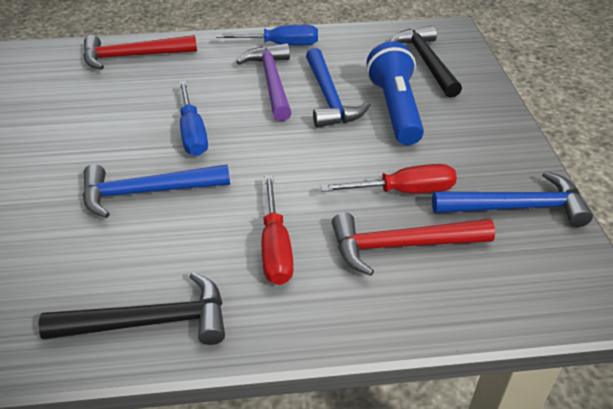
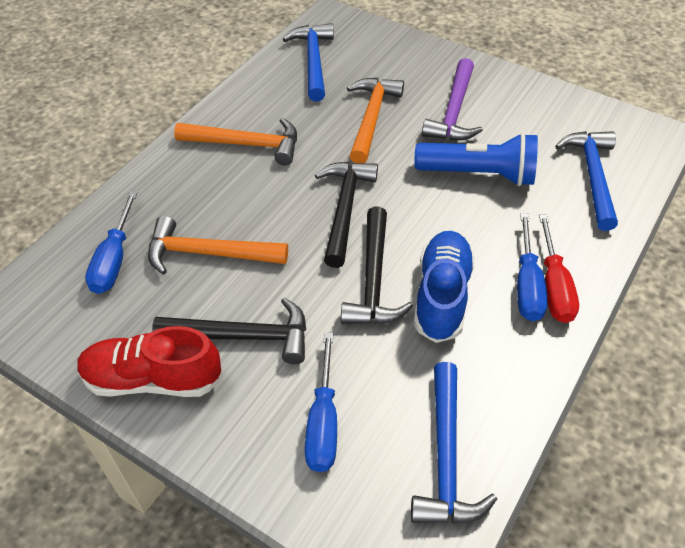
black hammer: [39,272,225,345] [390,25,462,98] = 2 -> [152,297,306,364] [315,162,378,268] [341,206,413,324] = 3
blue screwdriver: [179,81,208,156] [216,25,318,46] = 2 -> [85,191,138,294] [305,332,337,472] [517,213,548,321] = 3
blue shoe: none = 0 -> [414,231,475,343] = 1
orange hammer: none = 0 -> [148,216,288,275] [174,118,297,165] [347,78,404,163] = 3
red hammer: [83,35,197,70] [332,212,495,276] = 2 -> none = 0
red screwdriver: [262,175,294,285] [321,164,457,193] = 2 -> [539,214,579,323] = 1
red shoe: none = 0 -> [77,326,222,397] = 1

